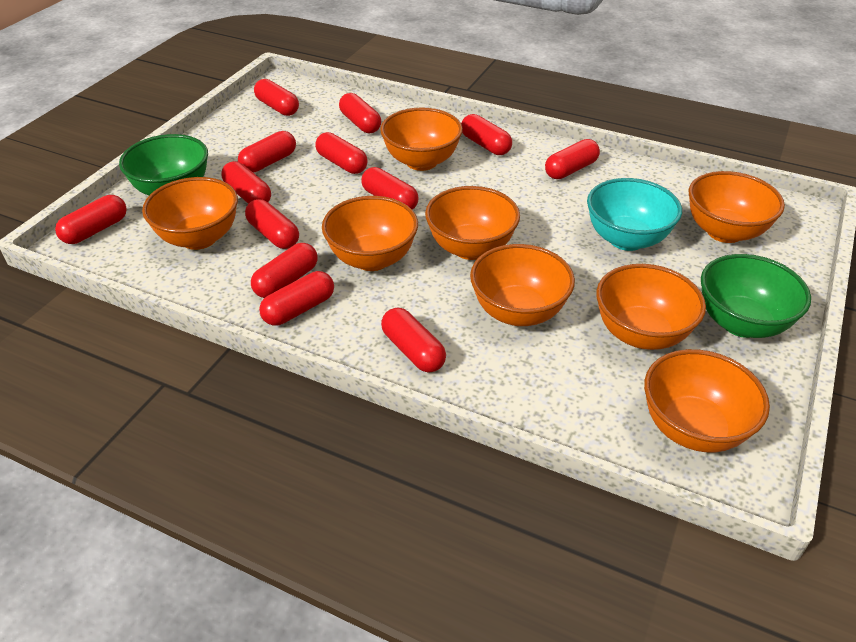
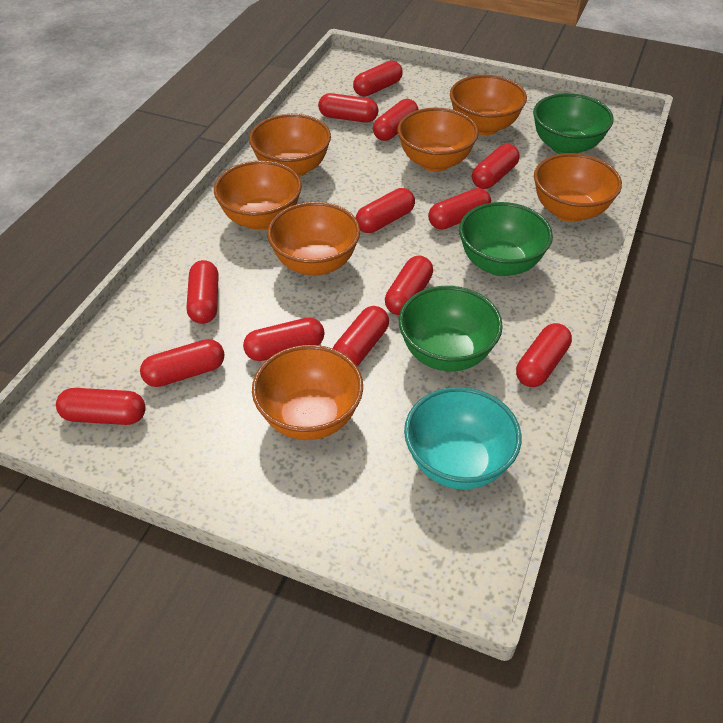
green bowl: [119,134,208,196] [701,254,811,338] = 2 -> [399,286,503,371] [459,202,553,276] [533,93,614,154] = 3
orange bowl: [142,177,238,250] [322,196,418,271] [380,107,463,171] [425,186,520,260] [470,244,575,326] [596,264,706,350] [644,349,770,452] [689,171,785,243] = 8 -> [214,160,302,230] [249,114,331,177] [252,345,363,440] [267,202,360,276] [397,108,478,172] [450,75,527,135] [534,153,622,222] = 7

